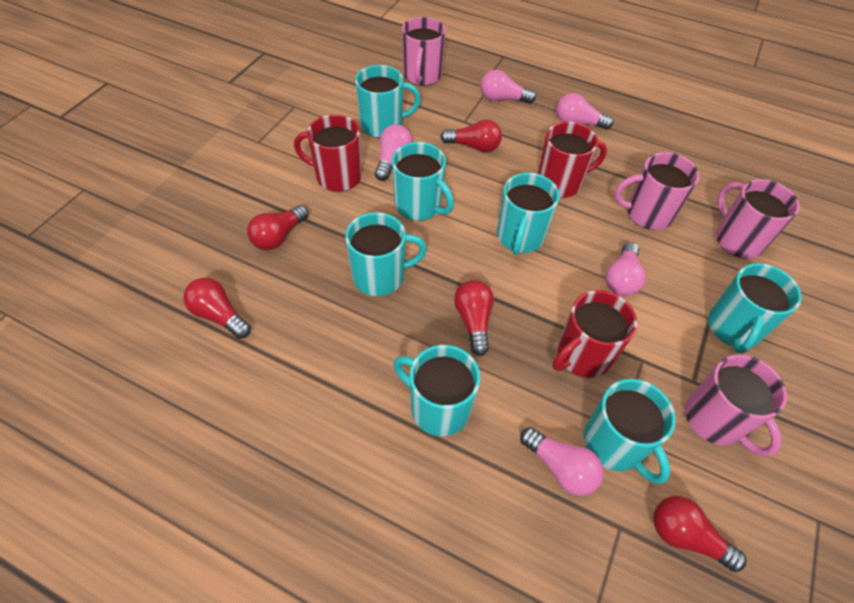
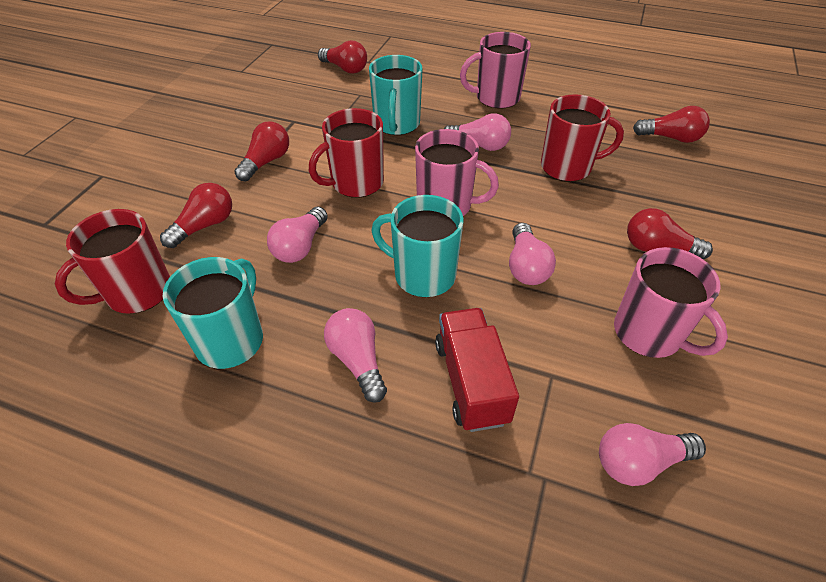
pink mug: [402,17,446,86] [614,152,700,230] [685,354,787,457] [716,179,800,259] = 4 -> [415,129,499,216] [460,32,531,109] [614,247,728,358] = 3
red truck: none = 0 -> [435,308,519,432] = 1
turquoise mug: [345,212,427,296] [355,65,421,138] [392,142,454,221] [394,345,480,436] [497,173,560,255] [583,379,676,484] [708,263,802,354] = 7 -> [163,257,263,369] [369,55,423,135] [371,195,464,297] = 3

